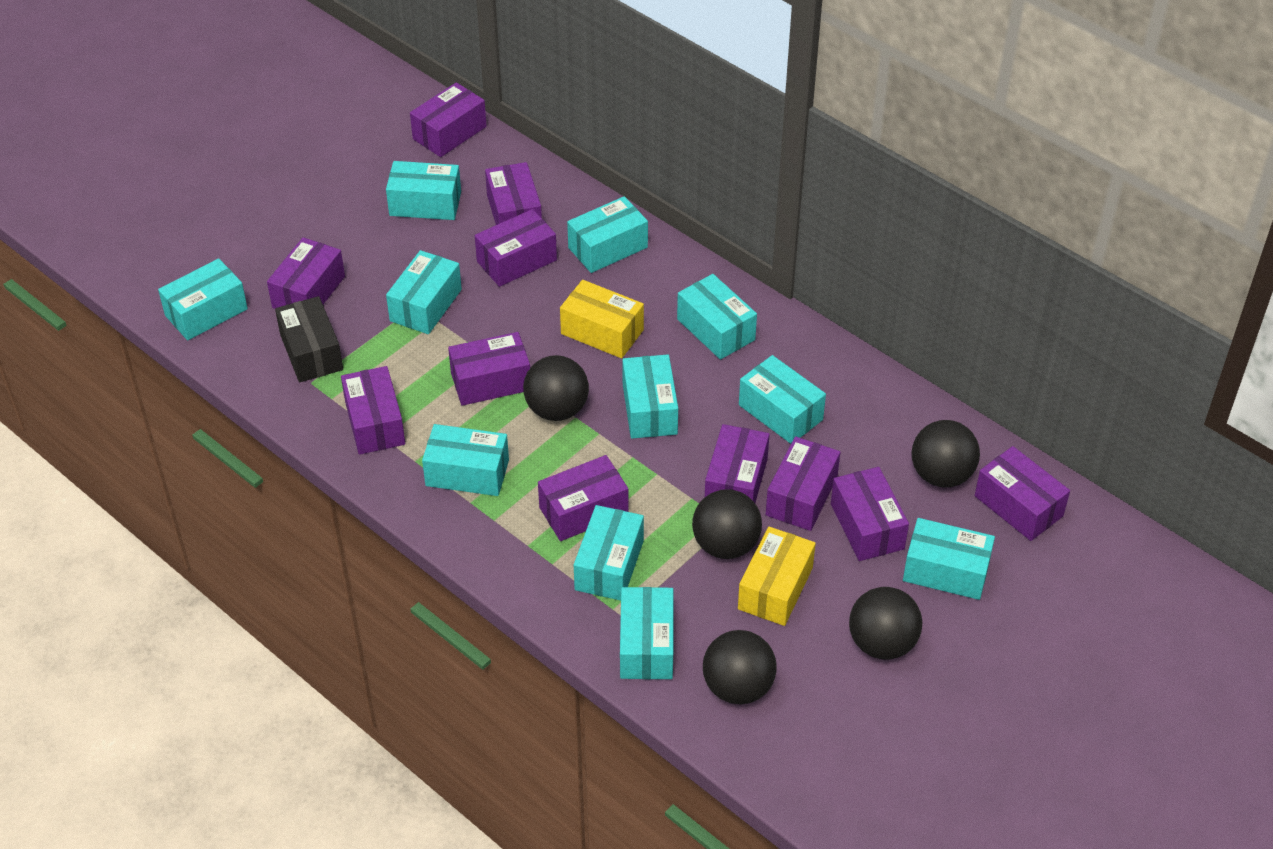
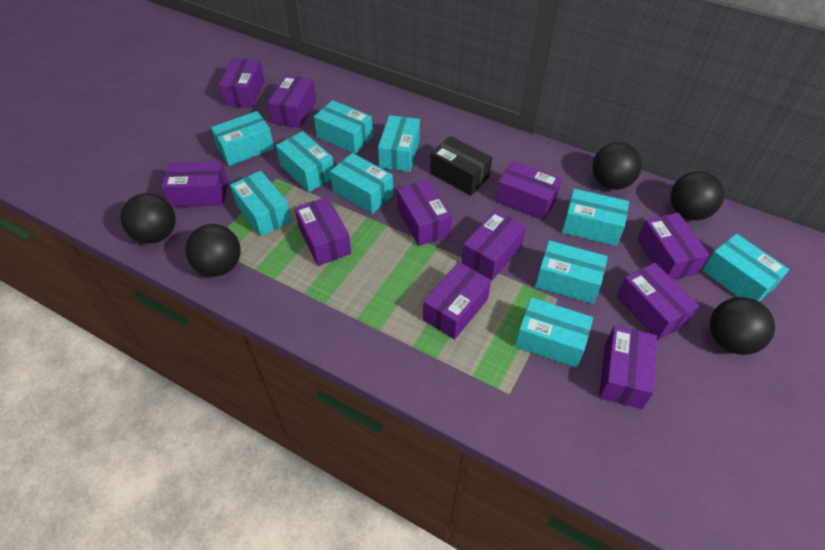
turquoise box: [158,258,248,340] [386,161,461,220] [386,250,462,334] [422,424,509,496] [567,196,648,273] [574,505,644,601] [620,587,673,679] [622,354,678,439] [677,274,757,360] [739,355,826,444] [903,518,995,600] = 11 -> [211,111,275,166] [230,171,292,237] [276,131,334,192] [314,100,373,154] [330,153,393,214] [378,115,420,172] [515,297,593,368] [535,240,608,304] [562,189,629,246] [702,234,789,302] = 10
yellow box: [560,280,644,358] [738,527,816,626] = 2 -> none = 0

